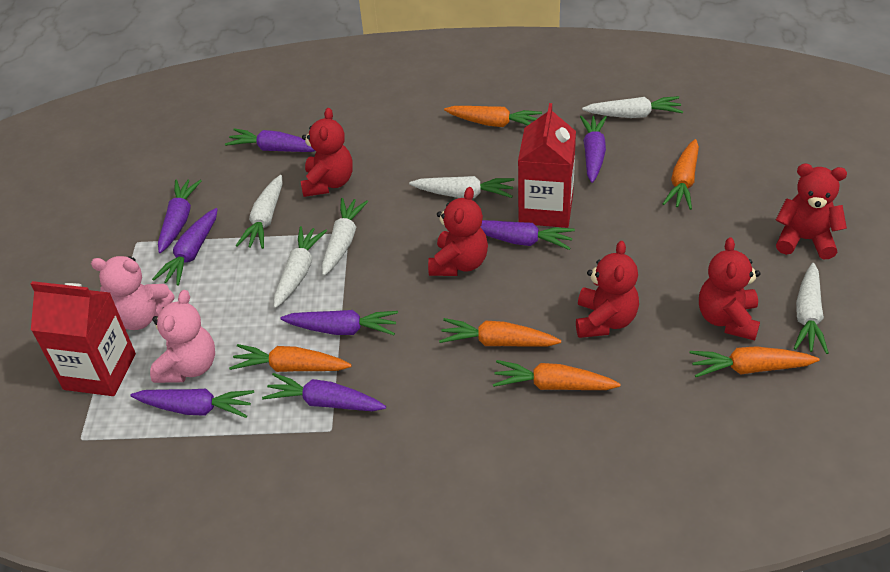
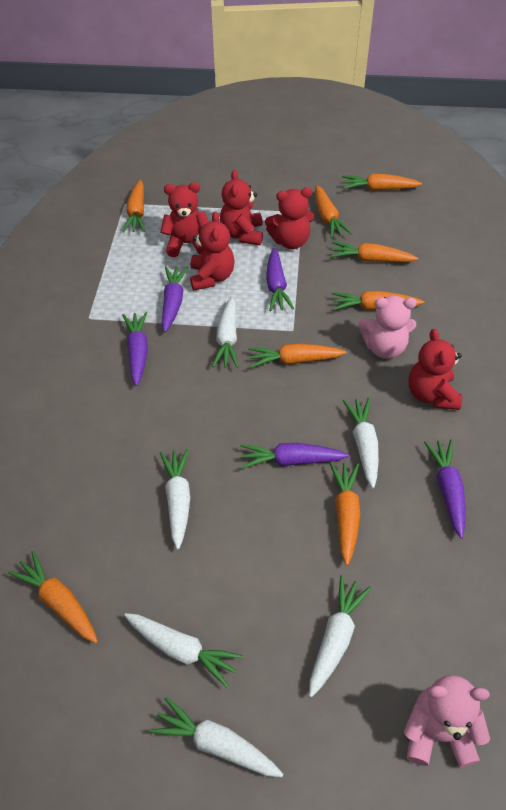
orange carrot: [229,344,352,372] [439,318,561,347] [444,106,542,127] [493,360,621,390] [663,139,699,210] [690,346,820,377] = 6 -> [8,551,98,643] [122,180,145,232] [248,343,347,368] [315,185,352,238] [330,241,418,262] [330,463,360,566] [331,291,425,311] [342,174,422,191] = 8
purple carrot: [131,389,254,418] [152,208,218,286] [158,180,201,253] [225,128,315,152] [262,373,386,411] [280,310,398,335] [481,220,575,250] [580,116,607,183] = 8 -> [122,312,148,386] [162,266,188,332] [240,443,349,469] [266,248,294,311] [424,440,466,539] = 5
red carton: [31,281,136,396] [518,103,576,228] = 2 -> none = 0

